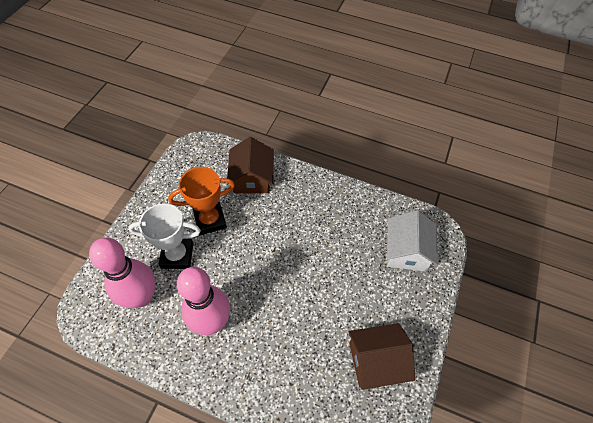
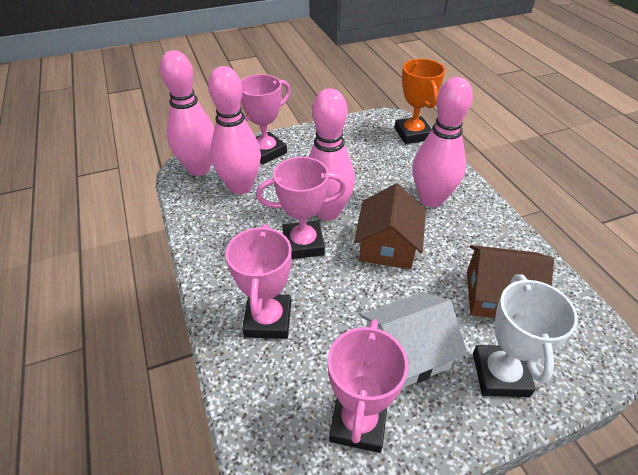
pink bowling pin: [89,238,156,308] [177,267,230,335] = 2 -> [160,50,214,176] [208,66,261,194] [308,88,355,220] [413,77,473,207] = 4
pink trophy: none = 0 -> [225,224,292,339] [241,74,291,165] [256,157,347,259] [328,319,408,453] = 4

